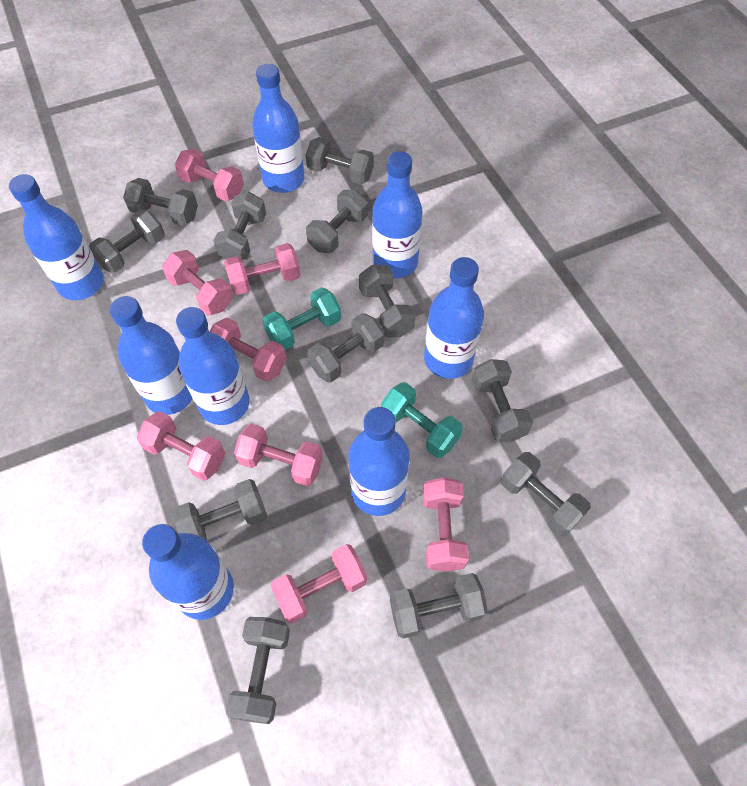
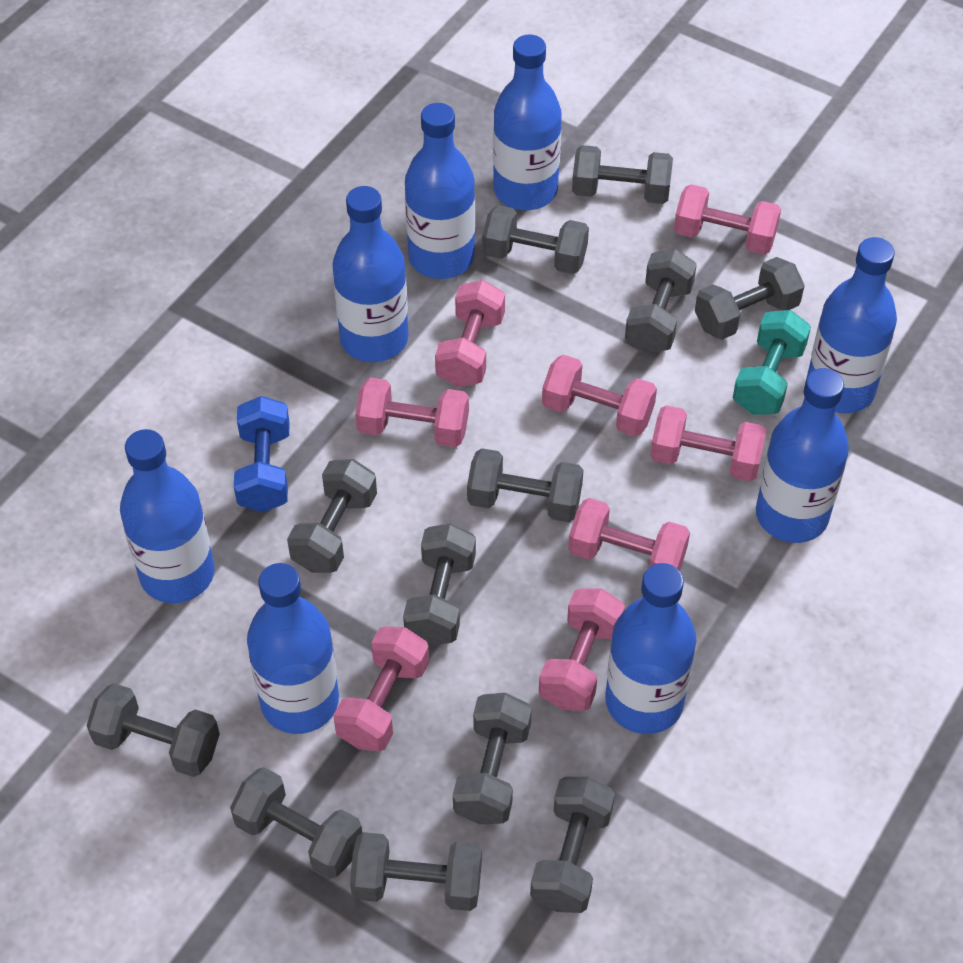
blue dumbbell: none = 0 -> [234,396,290,512] = 1
turquoise dumbbell: [263,287,341,350] [381,382,463,458] = 2 -> [733,310,811,415] = 1

